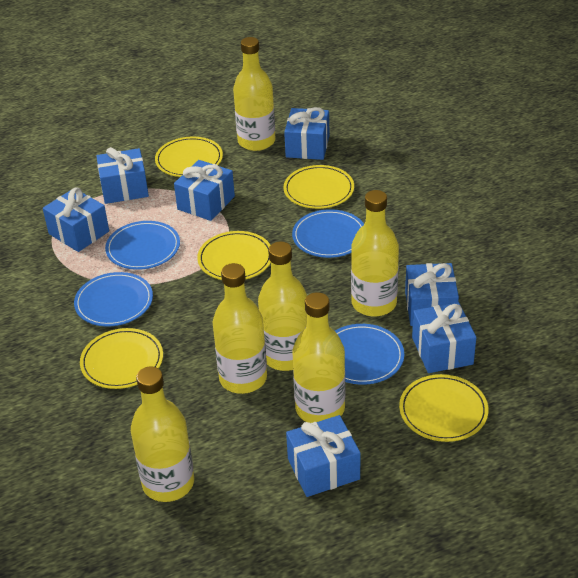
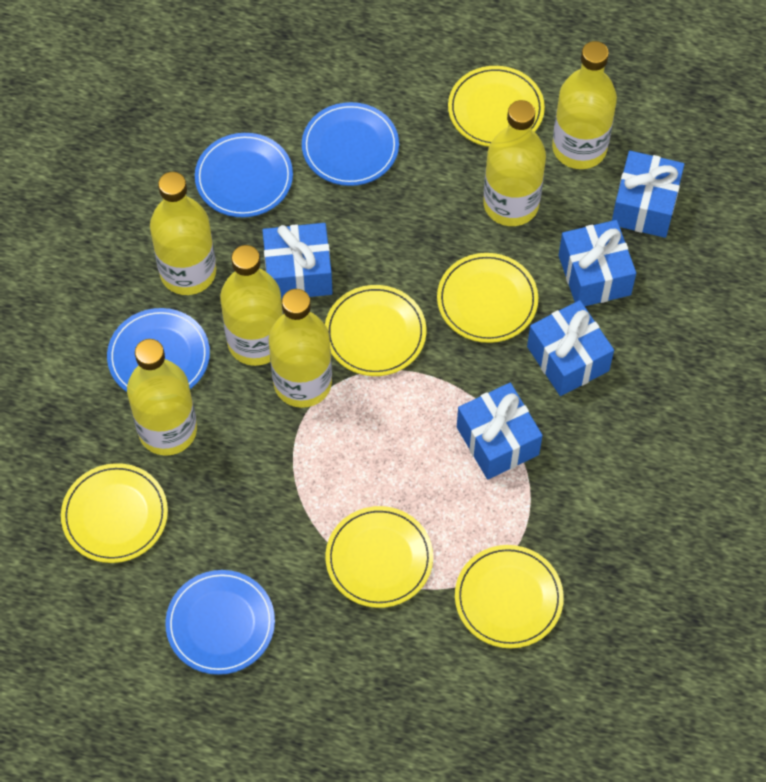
blue gift: [43,188,109,252] [96,147,149,204] [174,160,235,221] [284,107,330,160] [286,415,360,497] [405,263,459,326] [412,302,476,373] = 7 -> [262,223,333,300] [457,383,543,480] [527,300,614,396] [558,220,636,306] [612,151,685,238] = 5
yellow plate: [80,328,163,389] [155,137,223,177] [197,231,271,280] [283,165,354,209] [399,374,488,442] = 5 -> [61,463,168,563] [325,285,426,376] [326,506,433,608] [437,253,538,343] [448,66,545,147] [455,545,564,648] = 6

